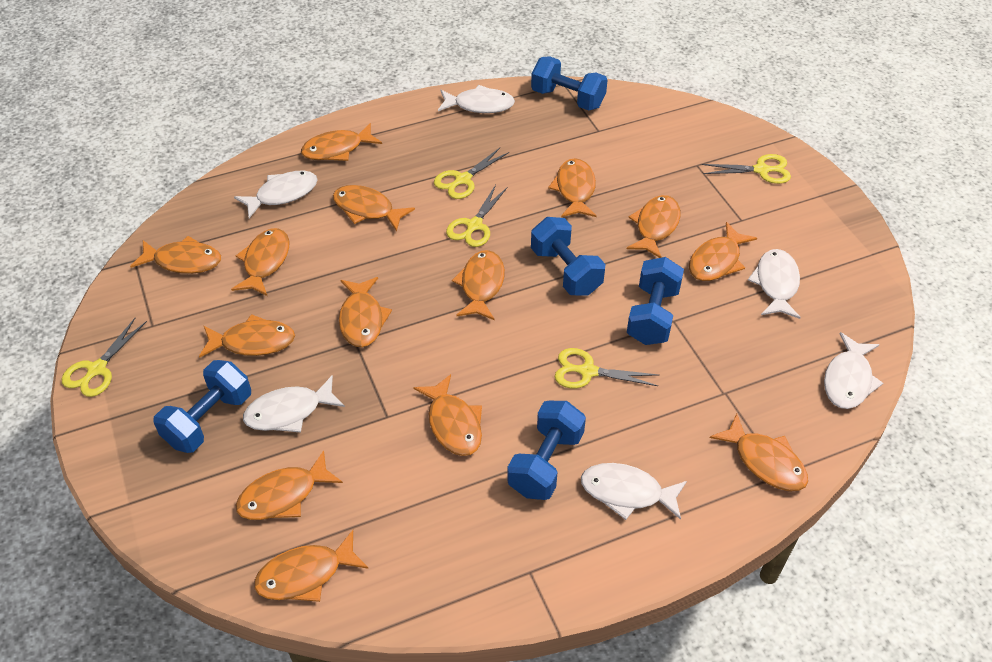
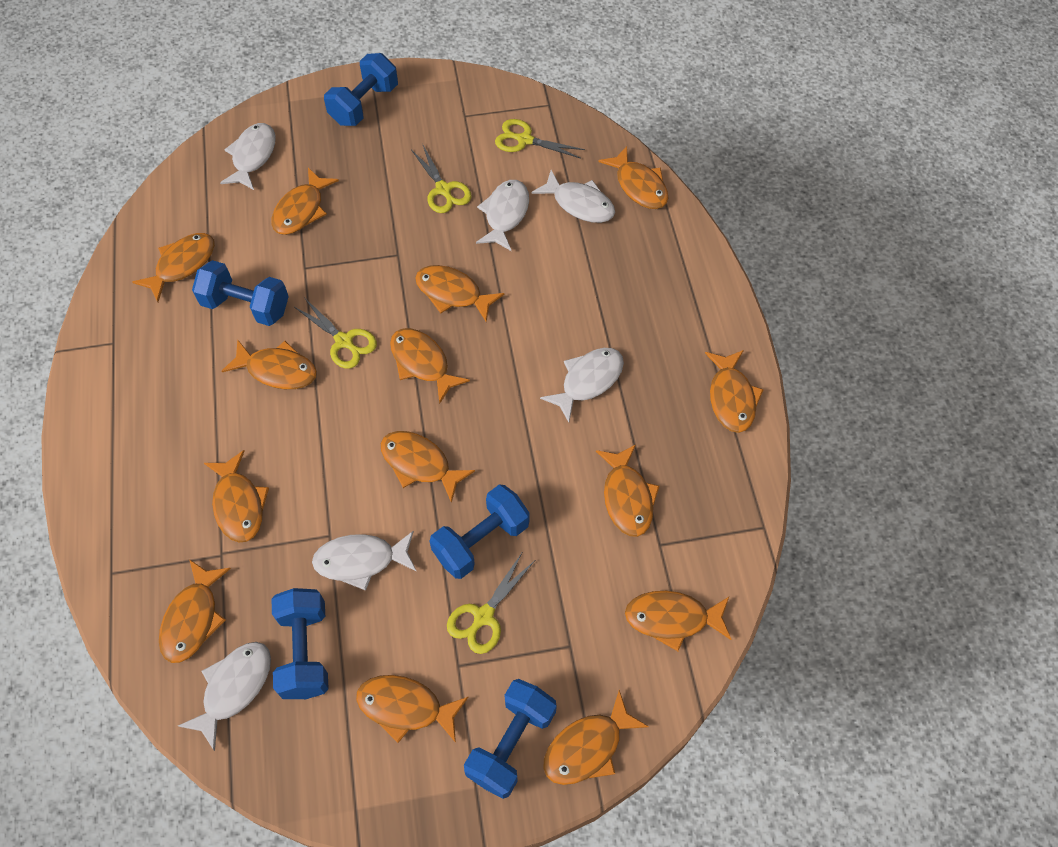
yellow scissors: [62,318,147,397] [434,148,509,199] [446,185,507,247] [555,348,659,389] [702,154,791,184] = 5 -> [294,298,377,369] [412,145,471,213] [447,553,534,654] [495,119,585,159] = 4

